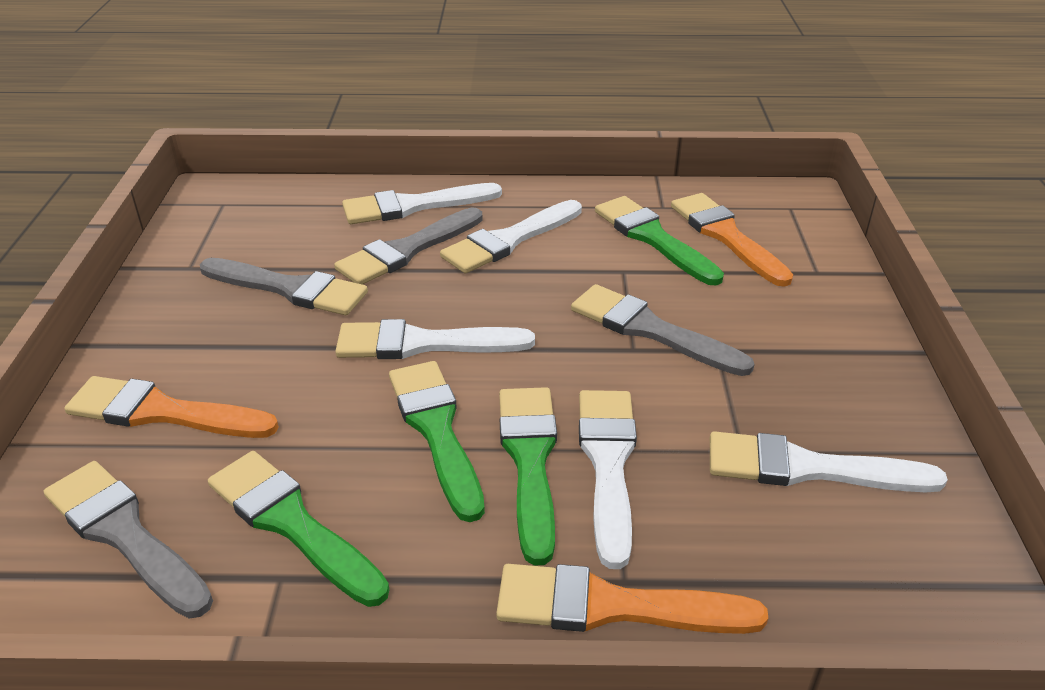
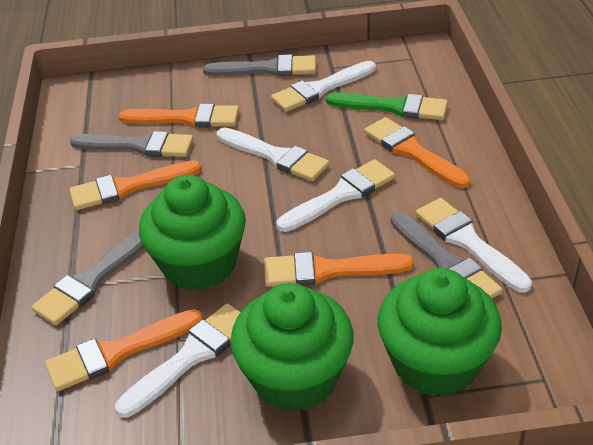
green brush: [208,451,389,607] [389,361,485,522] [499,387,557,566] [595,196,724,285] = 4 -> [326,92,448,120] = 1
green cupcake: none = 0 -> [139,175,246,291] [230,283,354,412] [377,268,502,397] = 3
orange brush: [65,376,279,438] [496,564,768,634] [671,193,793,287] = 3 -> [45,309,204,391] [69,160,202,210] [118,104,239,127] [264,252,414,287] [364,117,470,188] = 5

